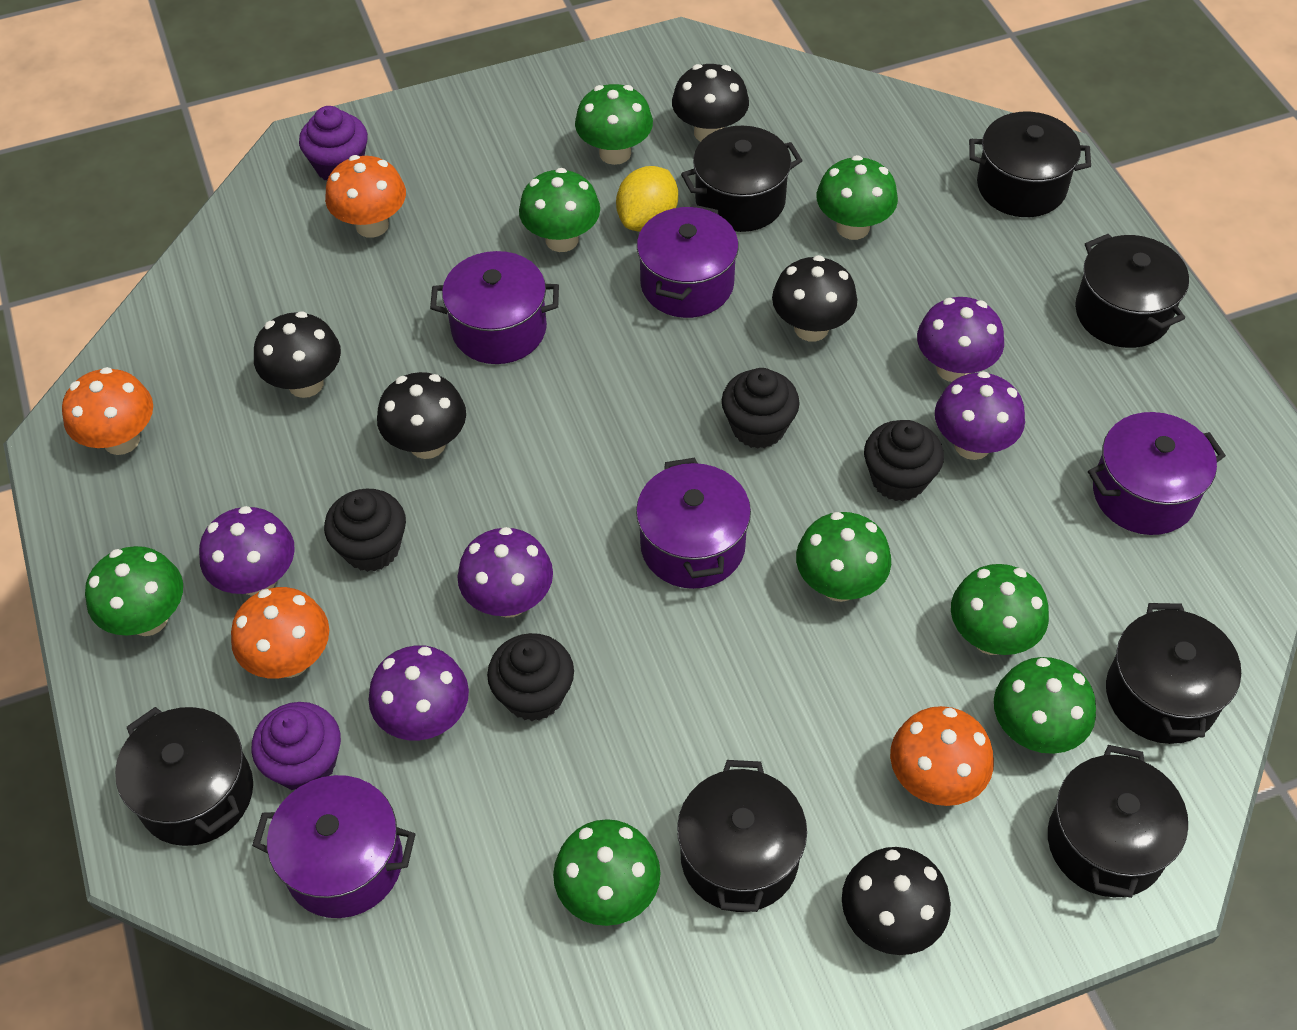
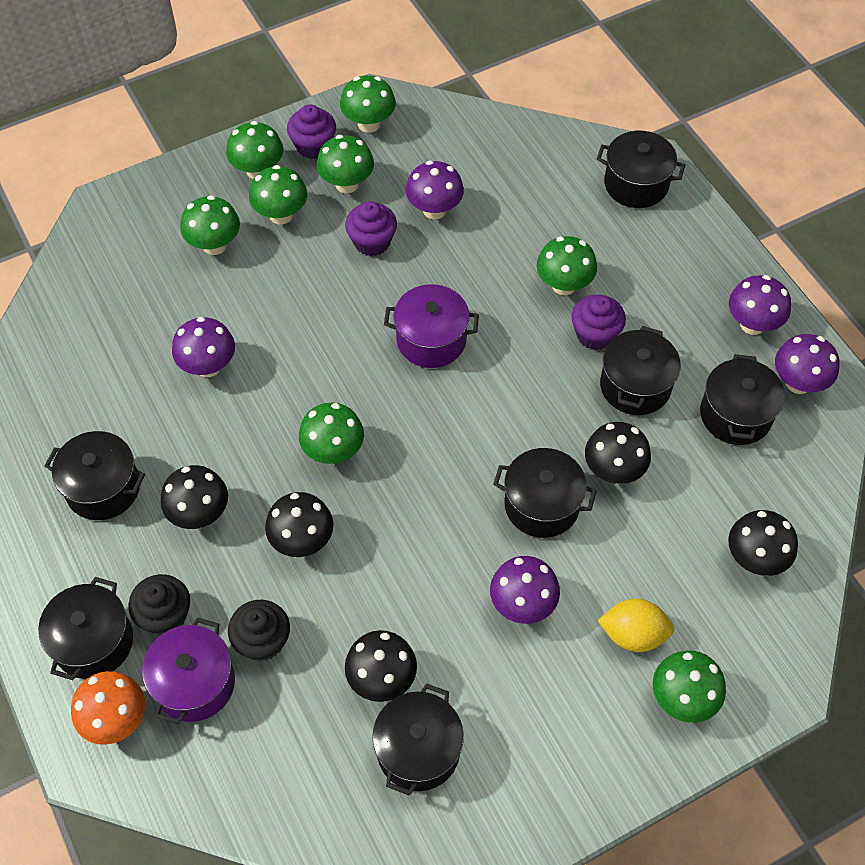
black cupcake: [324,488,406,572] [487,633,574,721] [722,368,800,449] [864,420,944,501] = 4 -> [128,574,190,635] [228,600,290,661] = 2
orange mushroom: [62,367,153,455] [231,587,329,678] [325,155,406,238] [890,706,994,806] = 4 -> [71,671,145,745] = 1
purple cupcake: [252,702,341,790] [299,106,368,180] = 2 -> [287,105,336,159] [345,201,397,256] [571,295,626,350] = 3
purple pot: [252,775,416,918] [430,251,559,364] [636,458,751,589] [637,204,739,318] [1088,412,1226,535] = 5 -> [142,617,235,724] [384,284,479,368] = 2

